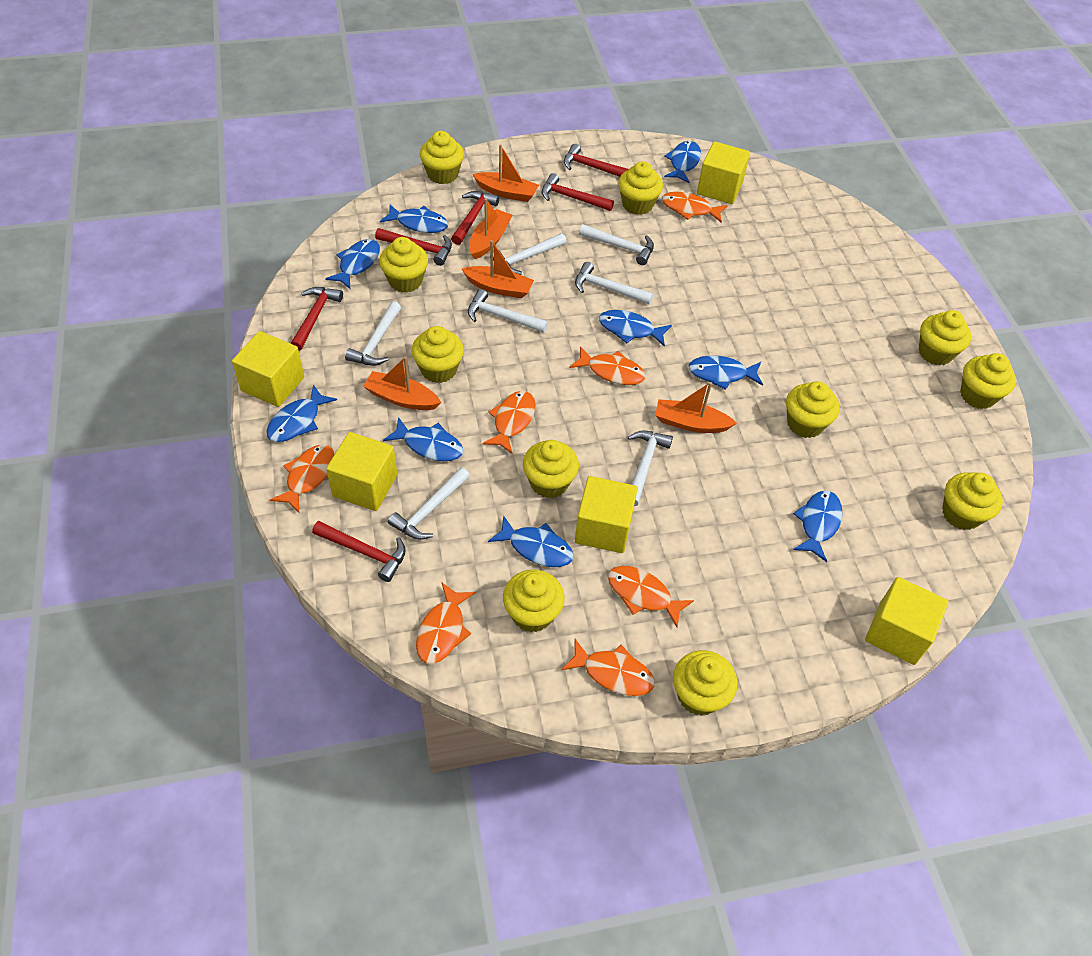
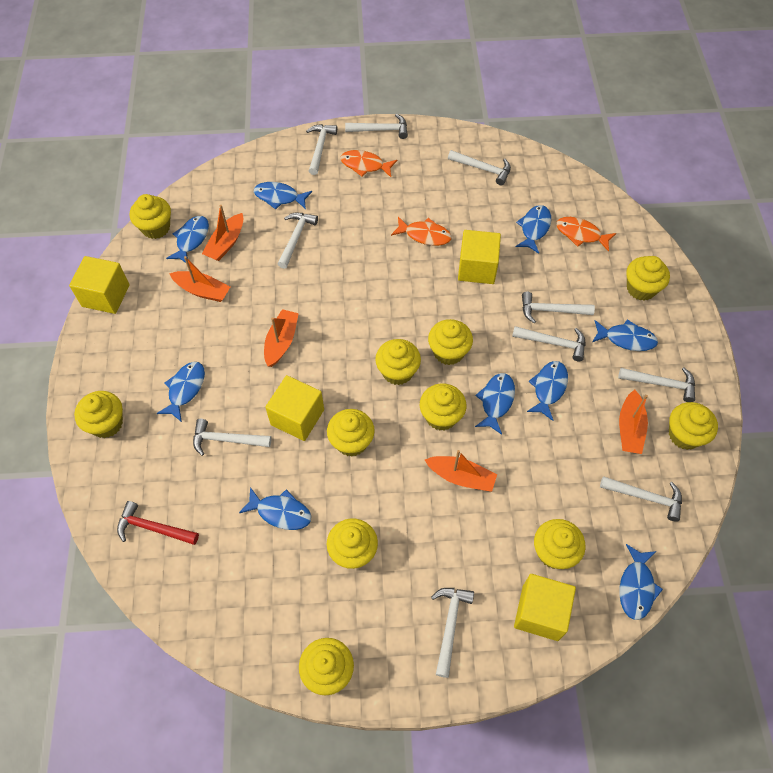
orange fish: [270,444,335,513] [416,583,475,664] [482,391,536,454] [561,639,655,696] [570,346,646,385] [608,566,694,627] [662,192,728,223] = 7 -> [340,150,397,177] [391,217,452,246] [556,217,616,252] = 3
red hammer: [291,287,343,351] [312,521,406,582] [375,228,452,266] [451,191,500,245] [542,173,614,211] [564,144,628,177] = 6 -> [117,501,199,545] = 1
white hammer: [345,301,401,366] [388,467,470,540] [468,289,548,333] [493,233,567,275] [575,262,653,304] [579,224,654,265] [628,430,673,506] = 7 -> [193,419,271,456] [278,213,318,269] [306,124,337,175] [345,114,408,139] [431,588,474,678] [448,150,511,186] [512,326,585,361] [522,292,595,324] [600,476,682,522] [618,368,695,402] = 10
yellow cube: [232,331,304,407] [326,432,397,511] [575,476,638,553] [697,141,750,204] [865,577,949,665] = 5 -> [69,256,130,314] [265,375,324,441] [458,230,501,284] [514,574,576,641] = 4

